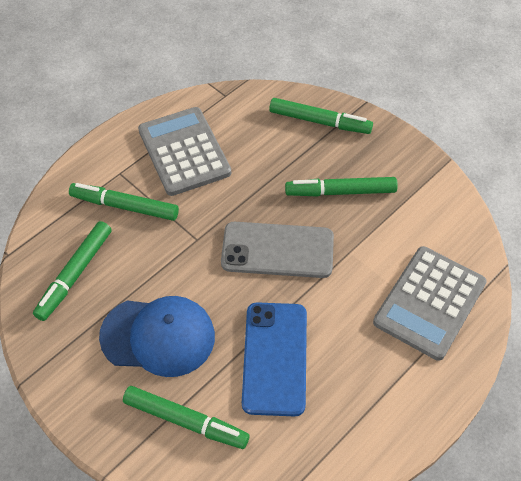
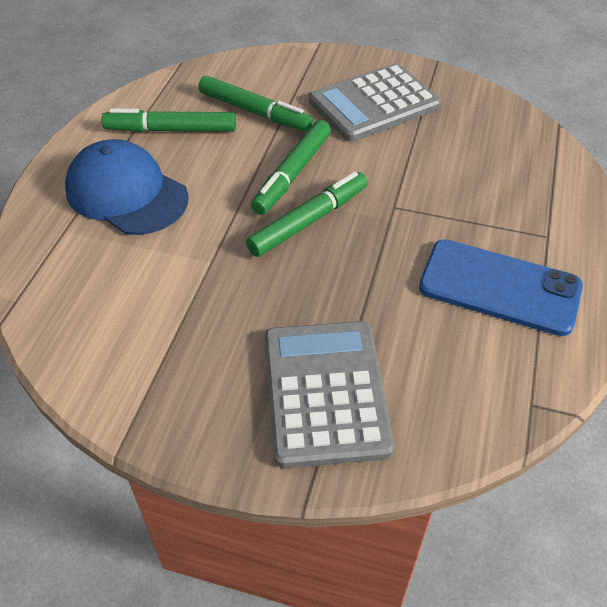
green marker: [33,221,112,321] [69,183,179,221] [123,386,249,449] [269,98,373,134] [285,177,398,197] = 5 -> [101,108,236,132] [198,76,313,132] [246,172,367,257] [251,120,331,215] = 4
grey phone: [221,222,334,278] = 1 -> none = 0

